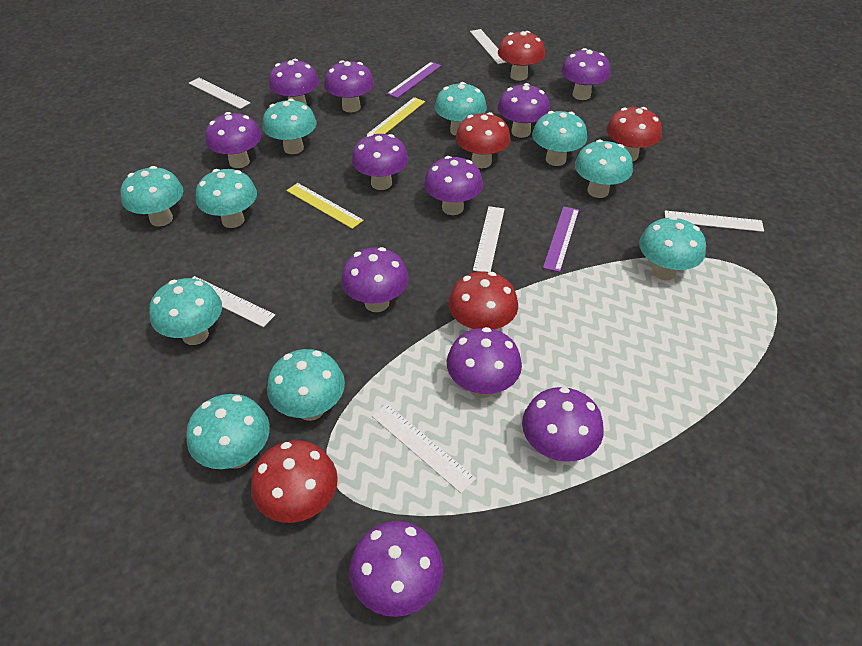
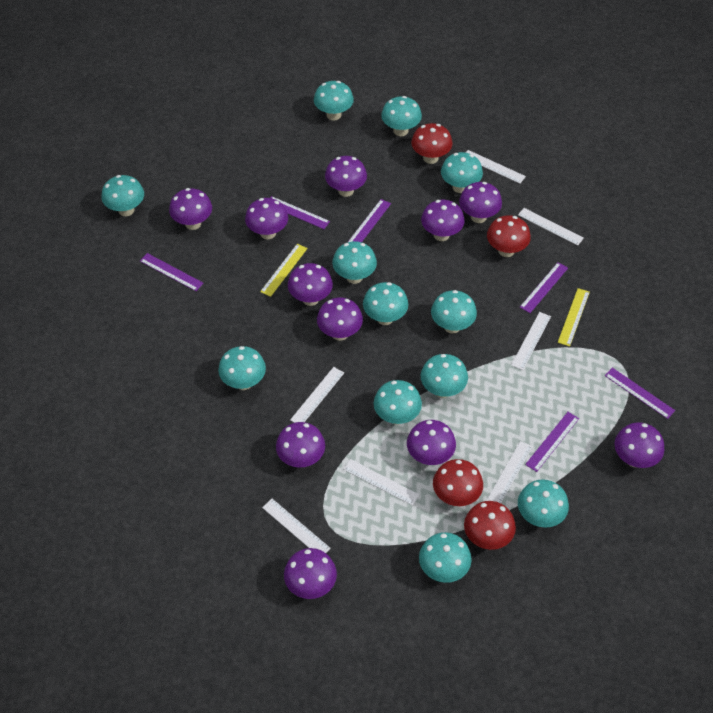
purple ruler: [387,62,441,98] [543,206,579,272] = 2 -> [140,253,204,291] [270,196,330,229] [347,199,391,243] [520,262,568,313] [525,412,579,472] [605,368,675,419] = 6
red mushroom: [251,440,338,523] [448,271,518,331] [456,112,510,168] [498,31,545,81] [607,107,662,161] = 5 -> [411,123,453,164] [433,459,483,506] [464,501,516,550] [487,215,531,257] = 4
turquoise mushroom: [121,166,183,227] [149,278,222,345] [186,394,270,469] [196,169,257,228] [262,99,317,154] [267,349,345,421] [435,82,487,136] [532,111,587,166] [575,140,633,198] [639,216,706,280] = 10 -> [102,175,144,216] [218,346,266,390] [314,81,354,120] [332,241,377,284] [363,282,408,325] [374,380,422,425] [381,96,422,136] [419,532,472,583] [421,354,468,398] [431,290,477,333] [441,152,483,193] [518,479,569,528] = 12
white ruler: [189,78,250,109] [192,276,275,327] [372,404,476,493] [470,29,507,64] [473,206,504,272] [665,211,764,232] = 6 -> [262,499,331,553] [290,367,344,423] [343,459,419,506] [466,150,526,184] [486,441,533,503] [511,312,551,370] [518,208,584,245] = 7

